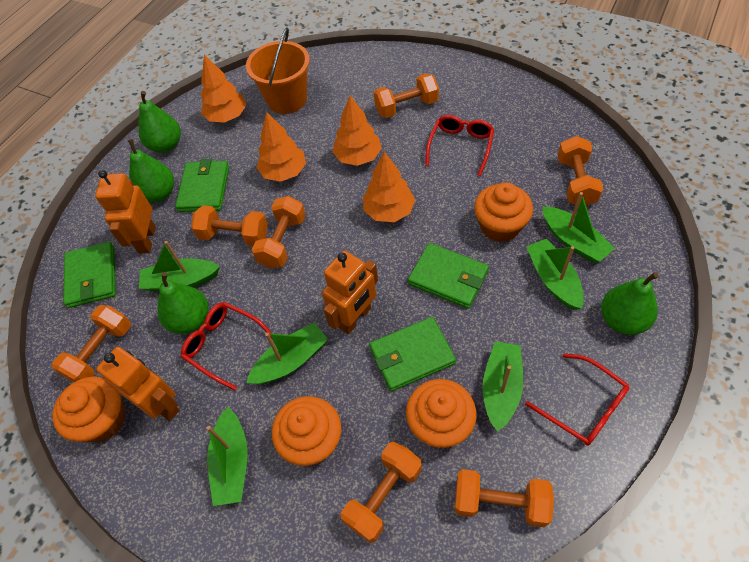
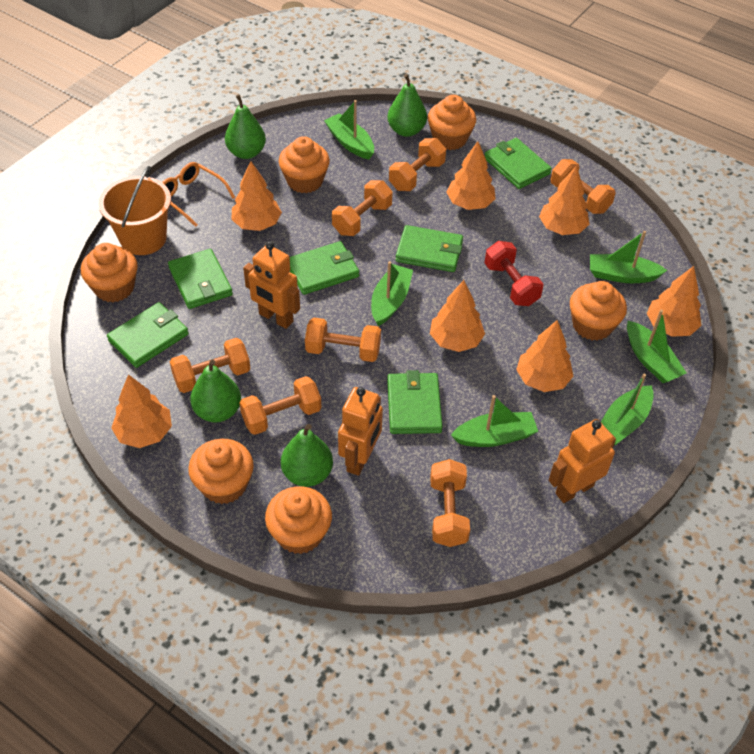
green wallet: [63,242,116,308] [175,159,229,212] [369,317,456,391] [408,243,489,309] = 4 -> [107,302,189,368] [168,249,233,309] [290,241,359,295] [387,370,443,434] [396,225,463,272] [485,138,552,189] = 6
orange cupcake: [52,377,125,442] [272,396,341,466] [406,379,476,448] [474,183,533,242] = 4 -> [81,243,137,302] [188,439,254,504] [265,486,332,554] [279,136,330,193] [428,95,476,150] [570,281,627,341] = 6
orange glasses: none = 0 -> [162,162,235,227] = 1
orange tree: [201,55,246,123] [257,112,306,182] [332,95,382,166] [363,152,415,222] = 4 -> [111,374,172,448] [231,161,282,231] [430,280,485,352] [446,141,496,210] [516,320,573,392] [539,166,589,235] [647,266,701,337] = 7
red dumbbell: none = 0 -> [484,241,544,306] = 1
red glasses: [181,302,273,390] [425,115,494,176] [525,353,629,446] = 3 -> none = 0

